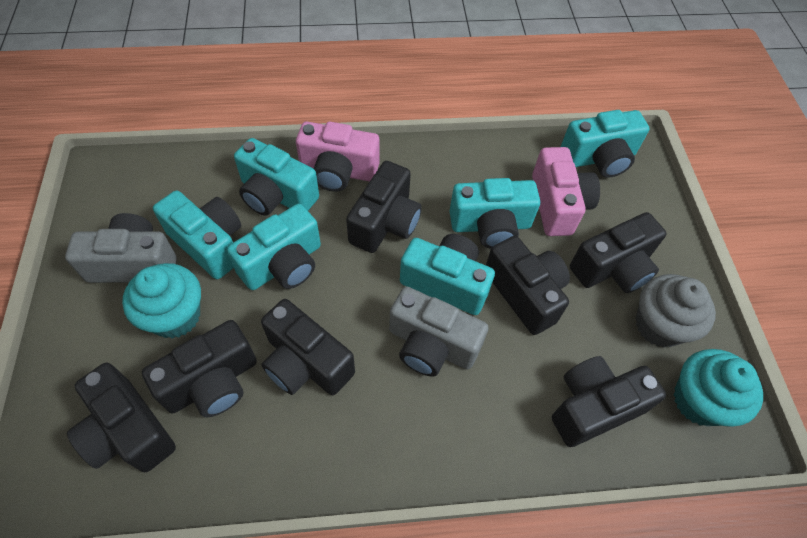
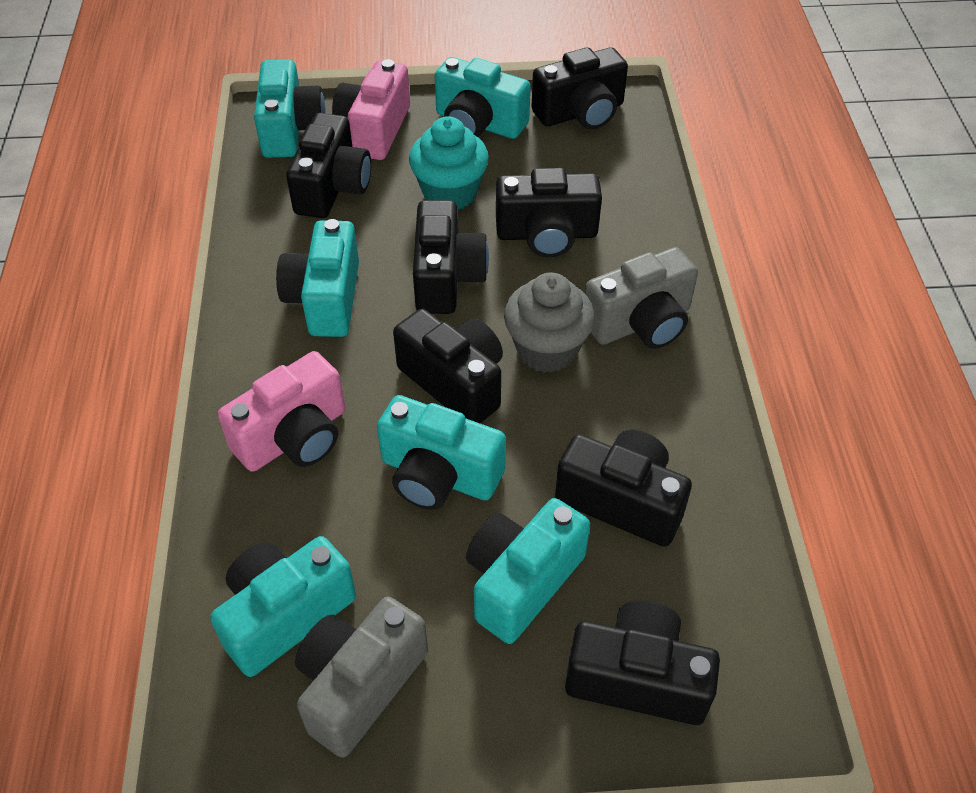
turquoise cupcake: [122,263,201,339] [674,349,763,427] = 2 -> [409,116,489,209] = 1

